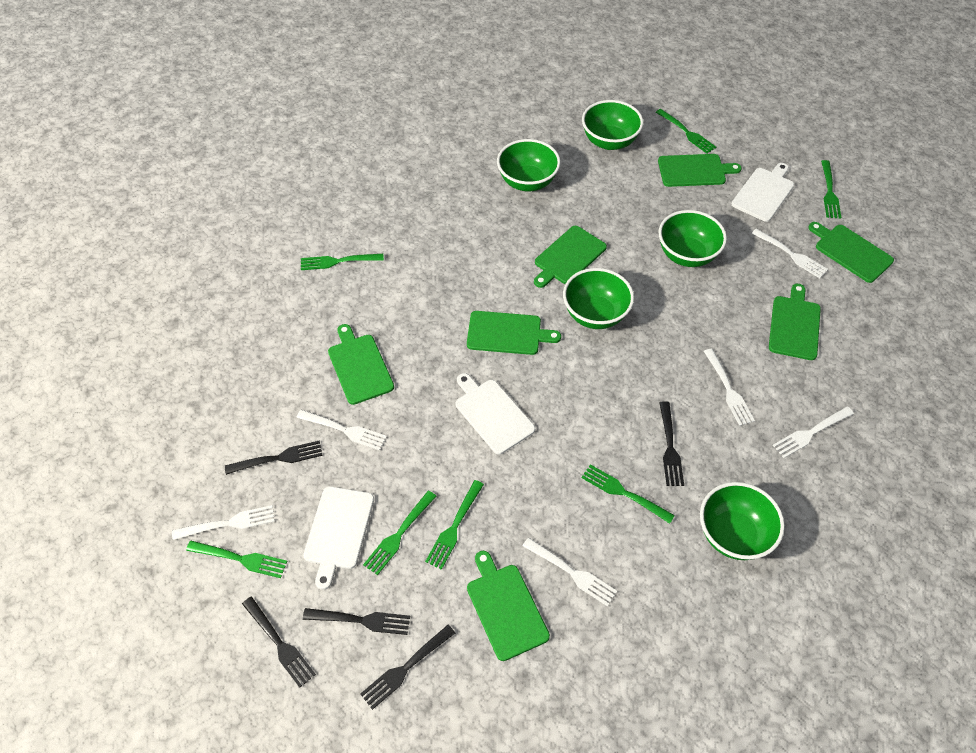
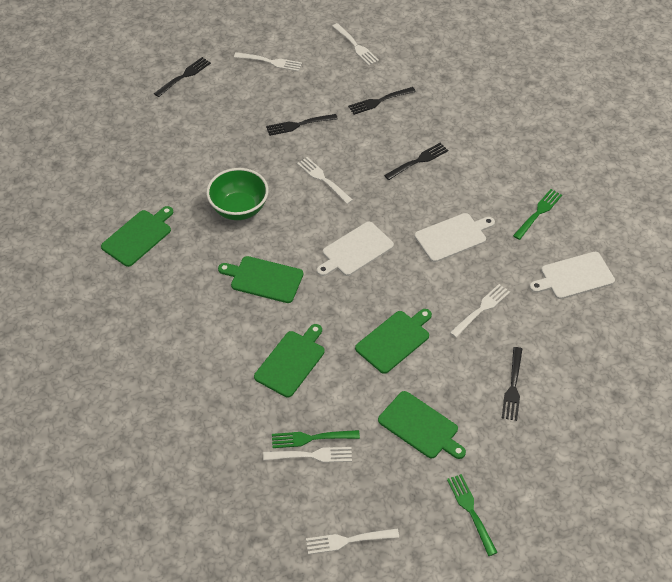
green bowl: [497,139,561,191] [563,268,634,329] [582,100,643,150] [658,210,727,267] [700,482,785,560] = 5 -> [206,168,268,220] = 1
green cutting board: [328,324,394,405] [467,311,561,355] [467,551,550,661] [534,226,607,288] [658,154,742,187] [769,284,821,360] [808,222,894,283] = 7 -> [101,206,173,267] [218,256,303,303] [254,324,325,397] [355,309,432,374] [378,391,466,459] = 5
green fork: [186,541,287,578] [301,254,384,270] [363,491,436,575] [425,480,484,570] [582,464,675,524] [656,109,716,154] [821,160,841,219] = 7 -> [272,430,360,448] [447,474,498,556] [513,189,562,240] = 3

